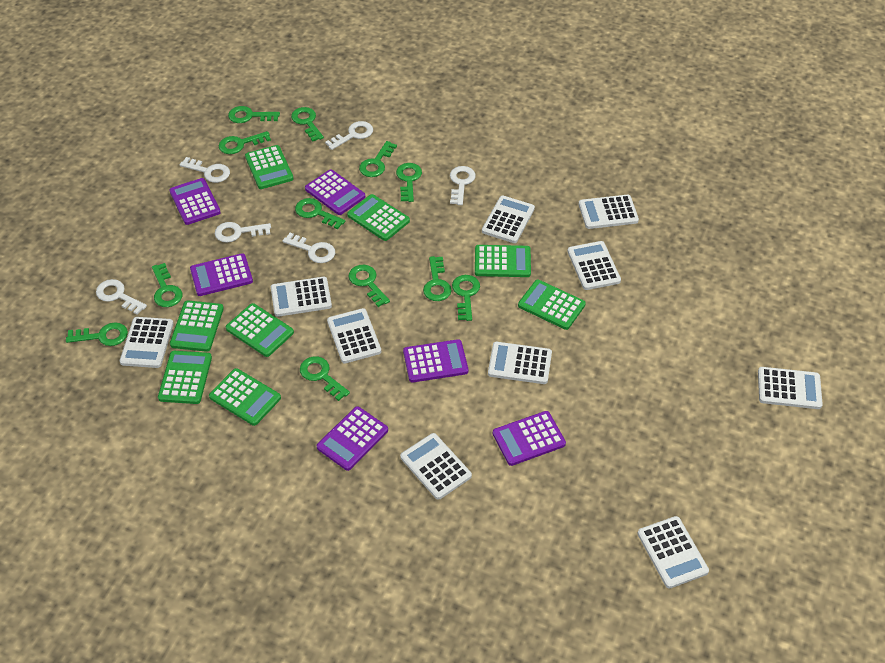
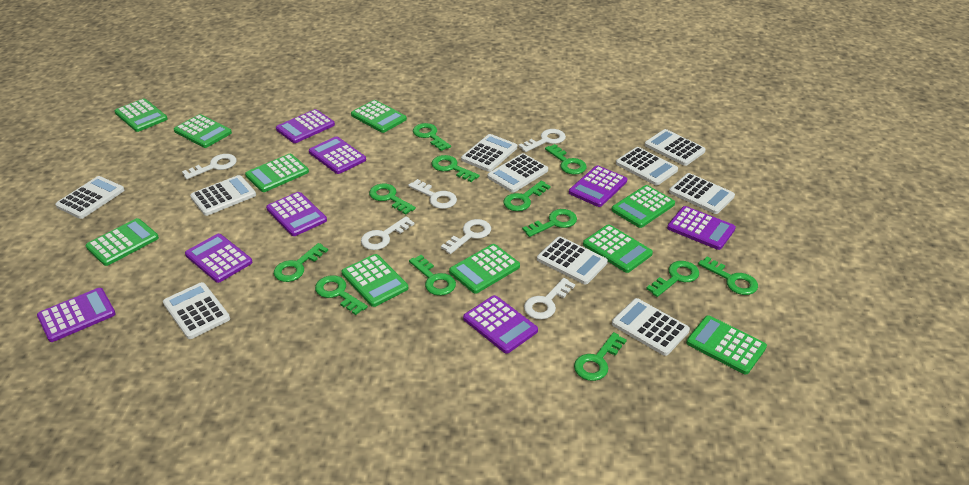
green calculator: [158,351,212,404] [170,301,224,352] [209,368,281,426] [226,303,294,357] [245,145,294,189] [347,194,410,241] [475,245,531,277] [518,280,586,330] = 8 -> [86,218,159,266] [115,99,168,132] [174,114,232,148] [245,154,309,192] [342,254,408,307] [351,100,407,133] [449,244,520,294] [583,224,653,273] [612,185,675,228] [686,315,767,374] = 10
purple calculator: [169,178,221,225] [190,253,253,296] [305,169,365,215] [317,406,388,471] [403,339,468,382] [493,411,566,466] = 6 -> [37,288,116,342] [185,234,252,283] [266,192,327,236] [276,109,335,143] [309,136,366,174] [463,295,538,354] [569,166,627,207] [667,206,736,250] = 8

